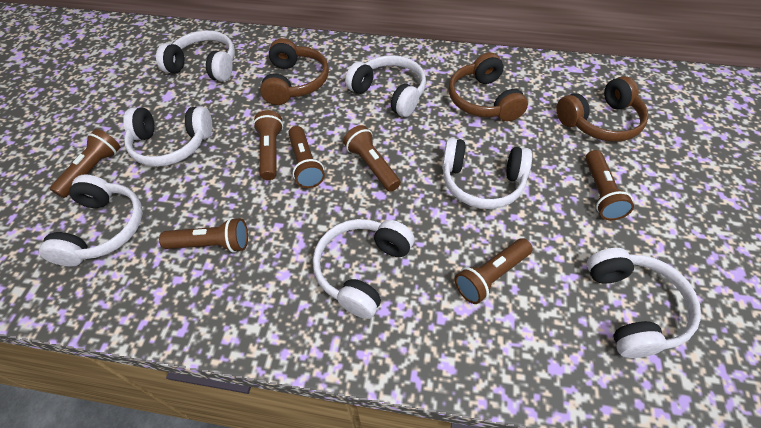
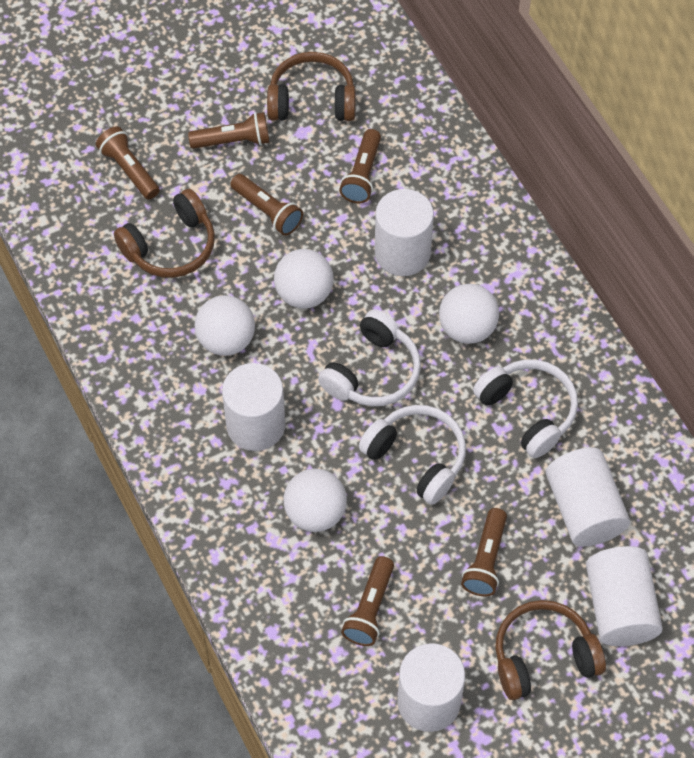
brown flashlight: [50,129,120,198] [159,217,248,253] [253,110,283,180] [288,126,325,188] [343,125,401,192] [455,238,533,304] [585,150,634,220] = 7 -> [96,126,160,199] [188,112,269,149] [230,174,303,236] [339,129,381,203] [341,556,394,646] [461,508,507,596] = 6
white ball: none = 0 -> [195,295,255,356] [274,249,333,309] [284,468,347,532] [439,284,499,344] = 4
white cylinder: none = 0 -> [222,363,285,451] [375,189,434,276] [397,643,465,732] [546,447,630,547] [586,546,663,646] = 5
white headphones: [39,174,143,267] [123,107,212,167] [156,30,235,82] [313,219,414,319] [345,55,426,117] [442,138,532,209] [587,248,701,358] = 7 -> [318,309,421,406] [359,405,466,505] [473,360,578,458] = 3

